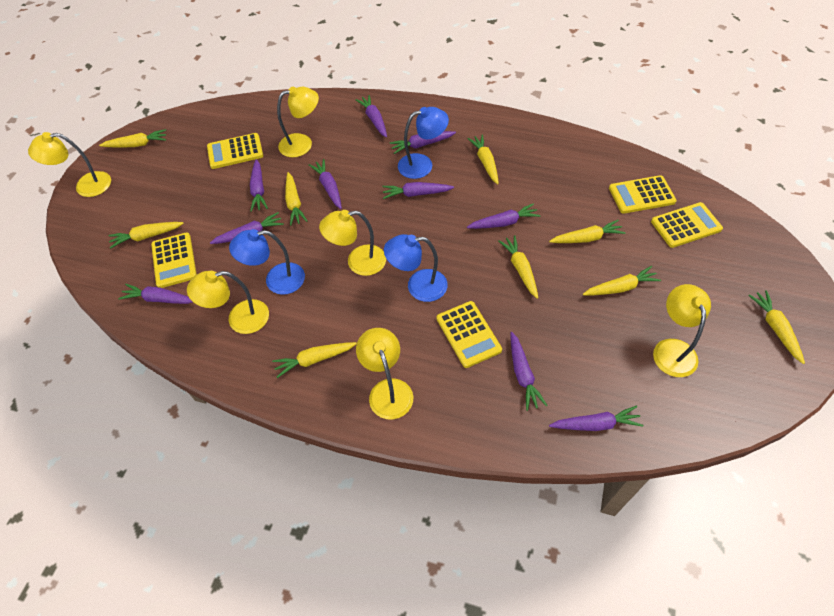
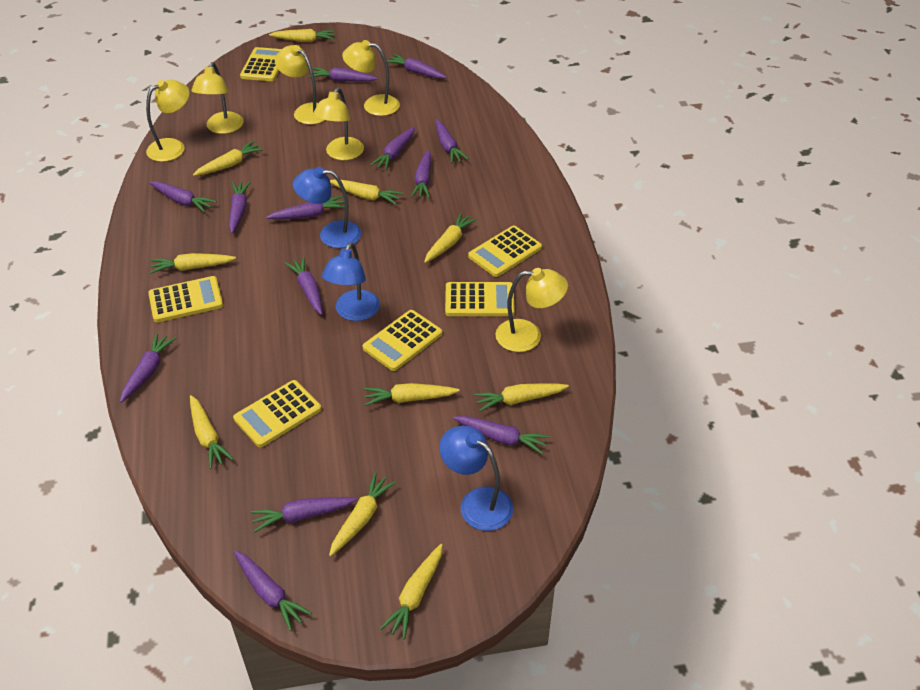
purple carrot: [118,284,193,304] [210,212,284,244] [250,159,268,212] [309,159,342,209] [355,95,387,138] [382,182,454,199] [389,131,456,154] [467,203,540,229] [511,332,548,411] [549,406,643,431] = 10 -> [120,333,176,403] [149,181,217,213] [229,182,251,234] [234,551,312,631] [251,497,357,532] [266,196,345,219] [285,257,323,315] [309,67,378,82] [370,127,415,170] [386,54,447,79] [411,150,431,198] [435,119,469,163] [453,416,550,454] = 13
yellow calculator: [151,232,197,288] [207,133,263,169] [437,301,502,368] [609,175,677,214] [651,202,723,248] = 5 -> [148,276,223,322] [233,380,321,447] [240,47,282,81] [363,310,442,371] [445,282,515,316] [468,226,542,277] = 6
yellow carrot: [99,129,166,148] [109,222,184,249] [272,342,357,378] [285,172,308,226] [467,134,499,184] [498,235,538,299] [549,220,626,243] [583,266,661,296] [748,290,805,364] = 9 -> [150,253,236,274] [190,395,233,469] [193,141,264,176] [269,29,335,42] [329,472,396,556] [330,179,403,205] [364,383,460,406] [380,544,443,640] [424,212,478,263] [474,383,569,412] = 10

